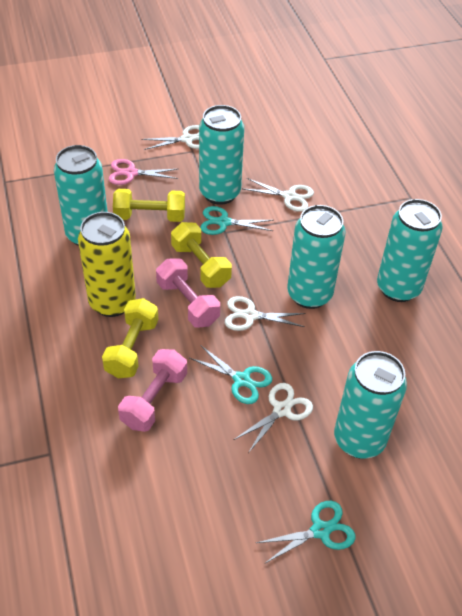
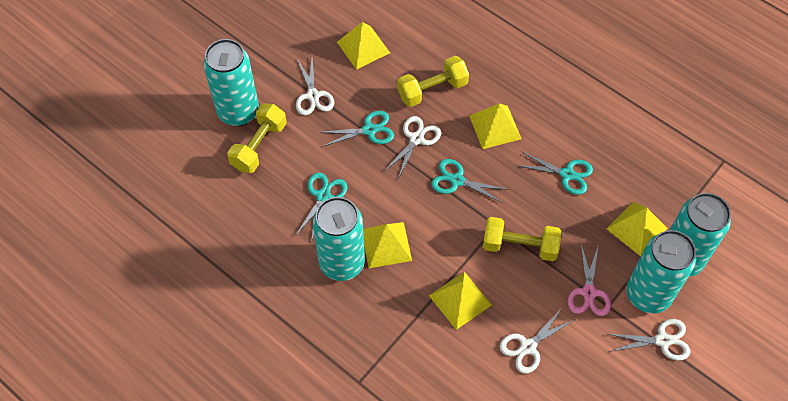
pink dumbbell: [118,349,187,432] [156,259,220,328] = 2 -> none = 0
turquoise can: [54,145,108,246] [199,105,244,205] [287,205,346,309] [334,351,407,458] [377,199,443,302] = 5 -> [203,39,259,126] [313,197,365,281] [627,230,696,314] [670,193,731,277] = 4
turquoise scissors: [190,345,272,404] [200,206,274,235] [256,501,355,564] = 3 -> [296,172,347,239] [319,110,394,147] [431,159,508,203] [516,151,593,195] = 4
yellow can: [78,212,136,317] = 1 -> none = 0
yellow pyramid: none = 0 -> [337,22,390,70] [363,222,412,268] [429,272,492,330] [469,103,521,149] [607,202,668,256] = 5

